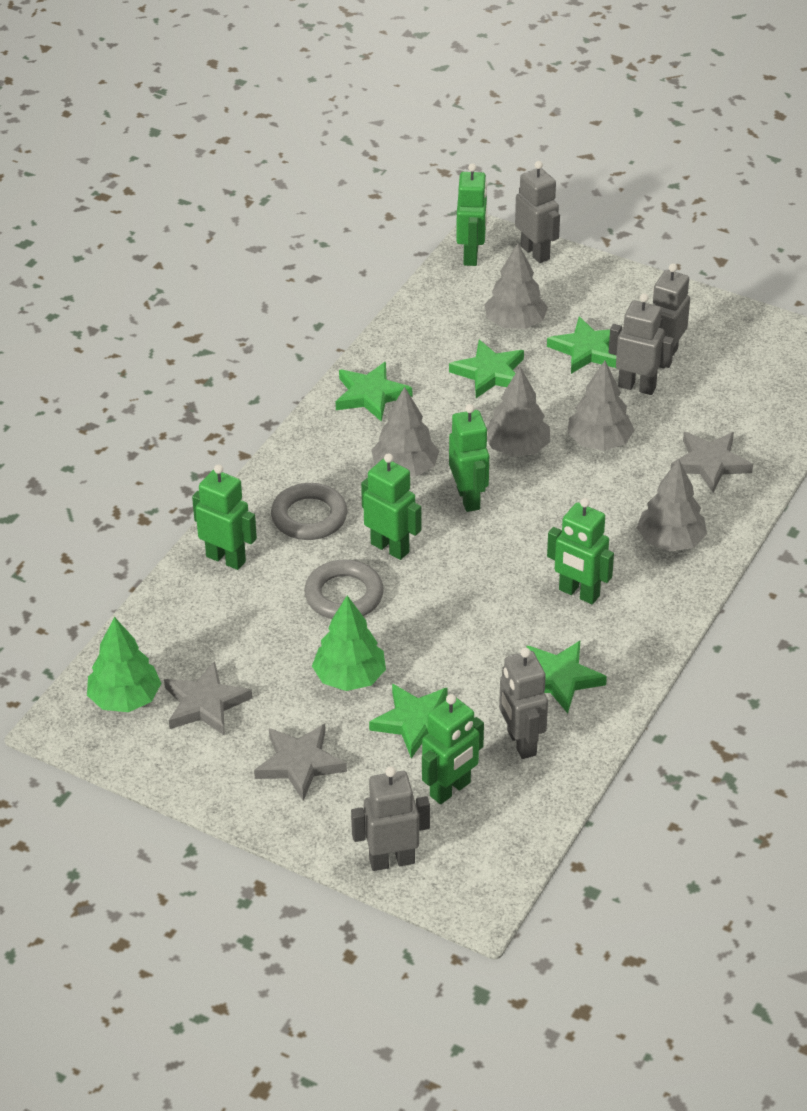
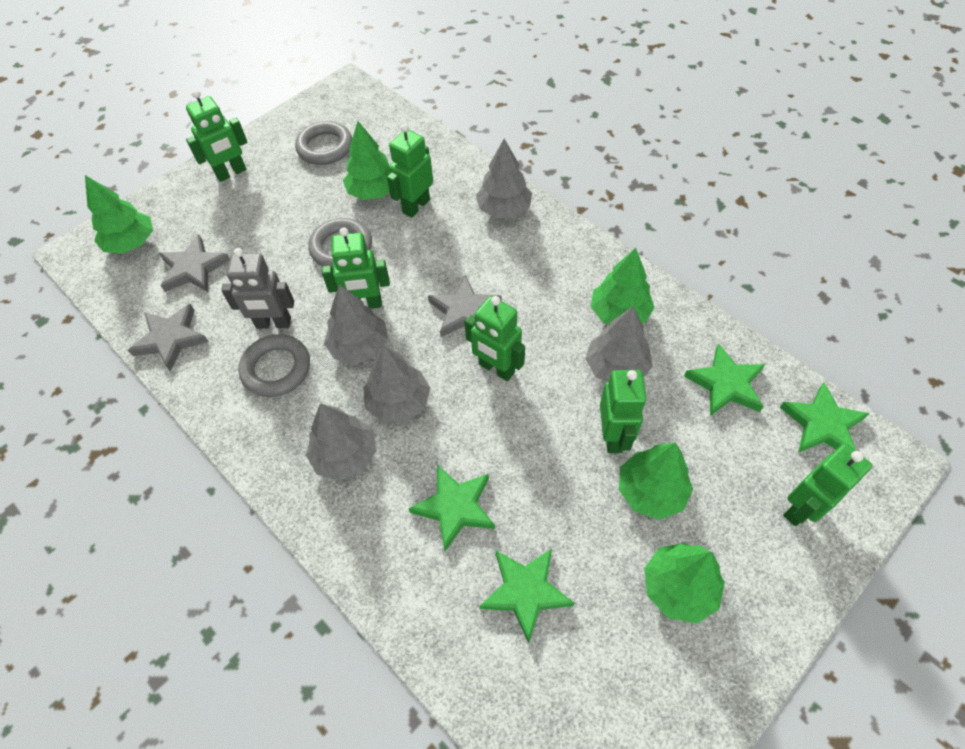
green star: [336,362,412,422] [369,684,447,759] [449,340,524,398] [527,641,607,713] [547,317,616,374] = 5 -> [409,465,495,551] [479,549,575,643] [684,344,765,416] [780,382,870,453] = 4
green tree: [87,617,161,712] [312,595,386,691] = 2 -> [85,175,153,254] [343,121,390,200] [591,248,655,325] [619,442,693,520] [644,543,725,624] = 5
grey ring: [271,483,347,540] [304,559,384,619] = 2 -> [238,334,310,397] [295,121,352,165] [308,218,372,269] = 3
grey robot: [351,766,430,871] [499,648,548,759] [515,161,560,263] [609,293,674,395] [653,263,690,369] = 5 -> [221,248,294,329] = 1

